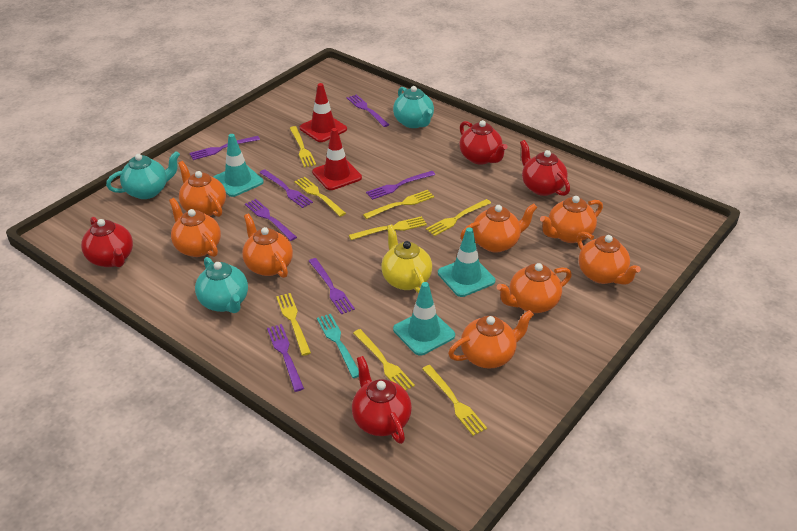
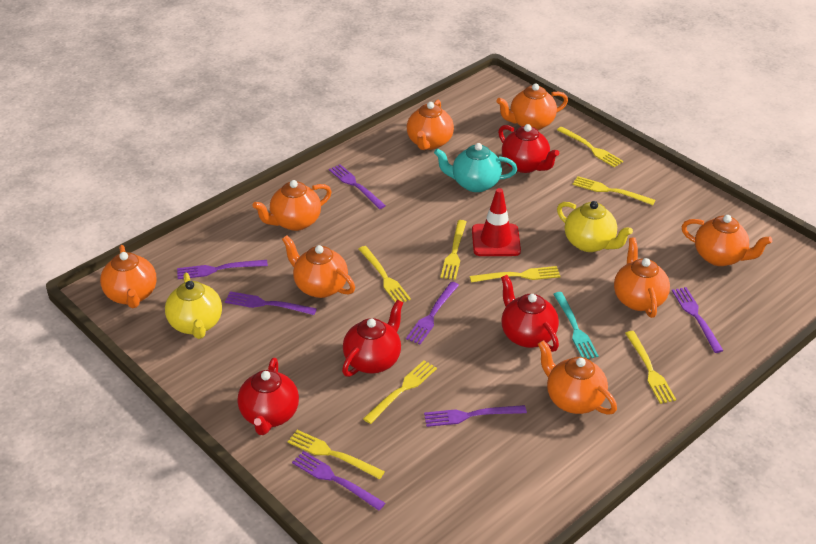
red traffic cone: [300,83,347,142] [312,128,362,190] = 2 -> [472,188,521,256] = 1
turquoise teapot: [106,151,180,199] [195,257,248,313] [393,86,434,128] = 3 -> [434,143,517,192] = 1
turquoise traffic cone: [214,134,264,197] [393,282,455,356] [438,227,495,297] = 3 -> none = 0
yellow teapot: [381,225,432,293] = 1 -> [165,272,222,339] [557,201,633,252] = 2

